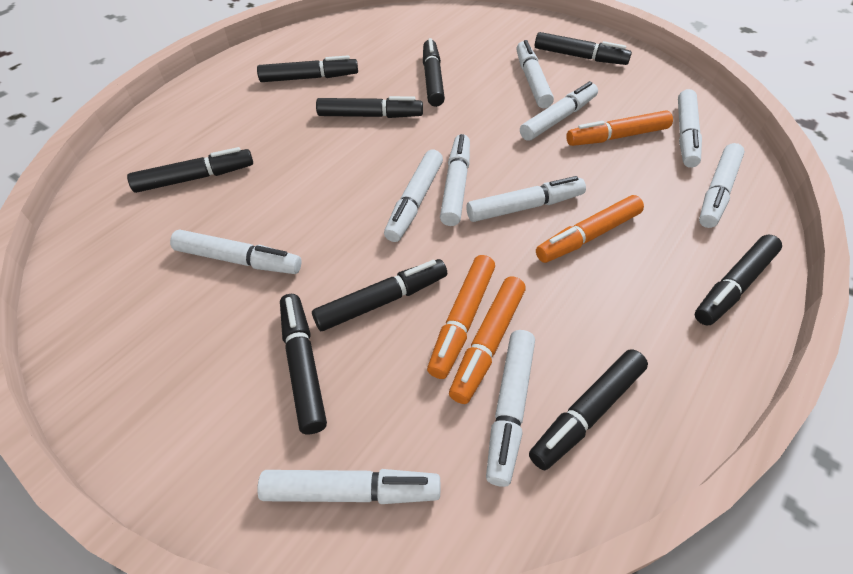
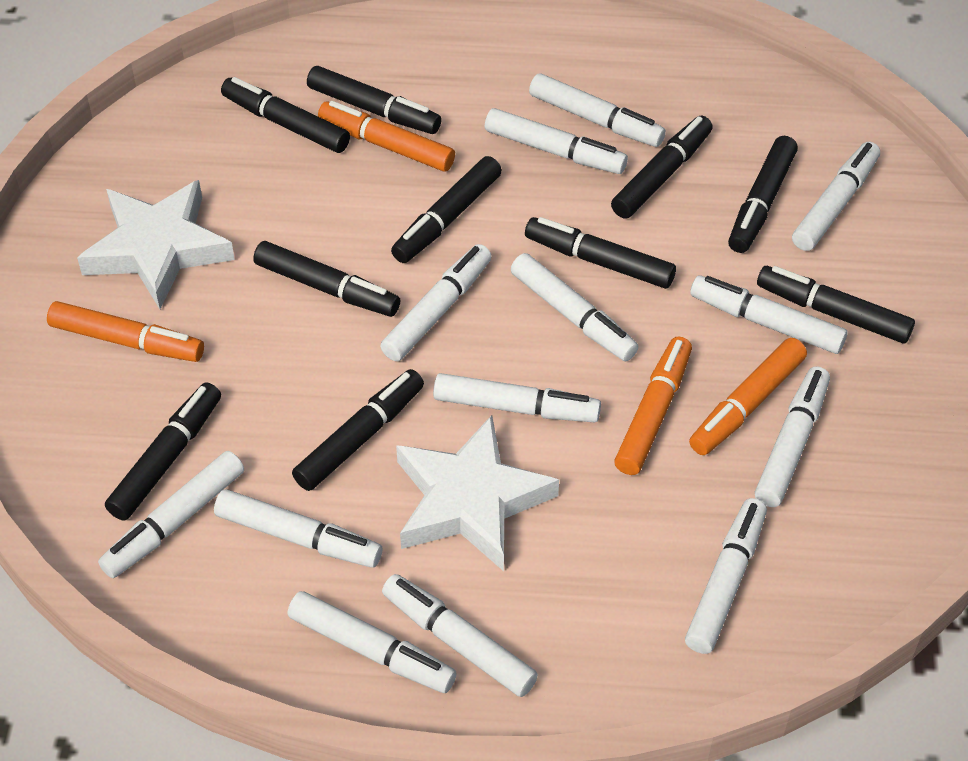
black marker: [127,147,253,193] [257,55,358,82] [280,294,327,434] [312,259,447,331] [316,96,423,118] [423,38,445,107] [529,349,648,470] [535,32,632,65] [695,235,782,326] = 9 -> [105,382,221,521] [221,77,350,153] [253,241,400,317] [292,369,424,491] [307,66,442,134] [391,156,502,263] [525,217,676,289] [611,116,713,218] [728,136,798,253] [757,266,915,344] = 10
white marker: [170,230,302,274] [257,469,440,504] [384,149,443,242] [440,134,470,226] [466,176,586,222] [486,330,535,487] [516,40,554,108] [520,81,598,141] [678,89,702,168] [699,143,745,228] = 10 -> [98,451,244,578] [214,489,382,568] [287,591,457,693] [380,244,492,361] [382,574,538,697] [433,373,601,422] [485,108,628,174] [511,253,638,361] [529,73,666,147] [685,498,767,654] [690,275,848,354] [755,366,830,507] [792,142,880,251] = 13
white star: none = 0 -> [77,180,235,309] [396,415,559,571] = 2

